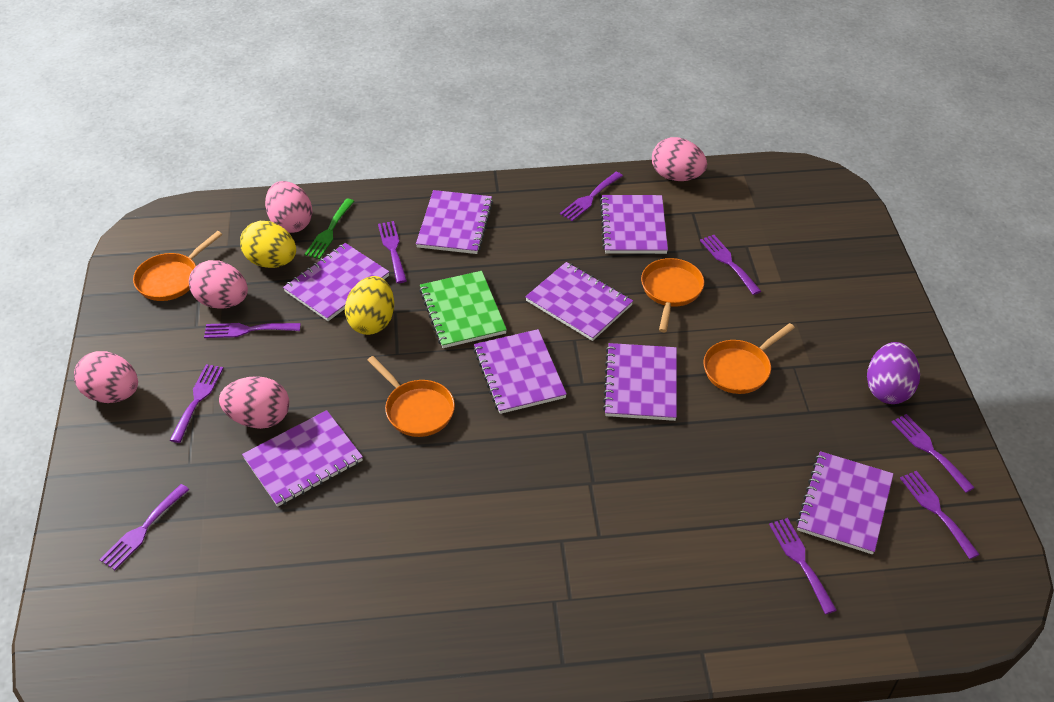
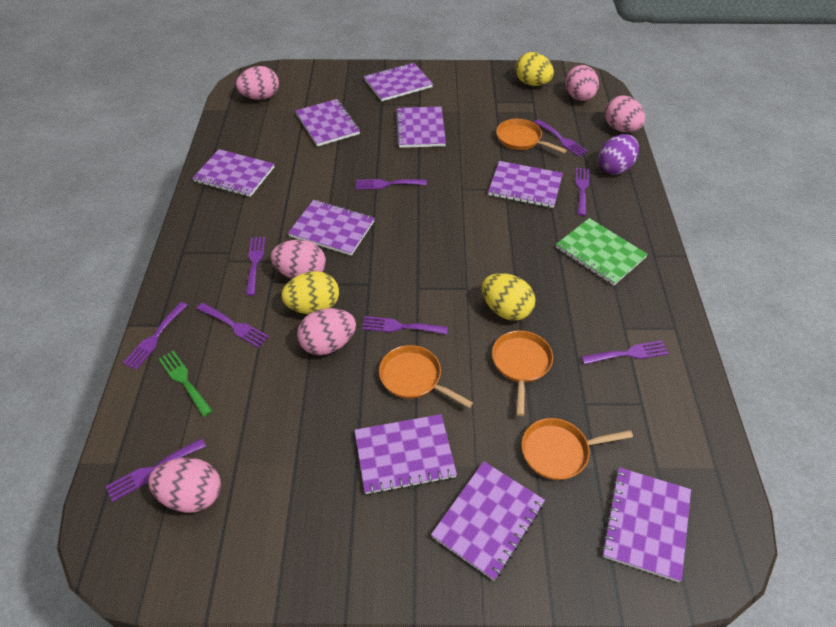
pink egg: [74,351,138,403] [189,260,248,309] [219,376,289,429] [265,181,313,233] [652,137,707,181] = 5 -> [148,458,221,513] [236,66,279,100] [271,240,326,279] [297,308,356,355] [565,65,599,101] [605,95,645,132] = 6
purple notebook: [242,410,363,507] [283,243,389,321] [416,190,493,254] [474,329,567,414] [525,262,633,341] [600,195,668,254] [603,343,677,421] [796,451,893,555] = 8 -> [192,149,274,197] [288,200,375,256] [295,99,360,147] [354,414,457,495] [364,63,433,101] [396,107,446,148] [431,461,545,581] [488,161,563,208] [601,467,691,582] = 9
yellow egg: [240,221,296,268] [345,276,394,335] = 2 -> [281,271,339,314] [482,273,536,321] [515,52,554,86] = 3

